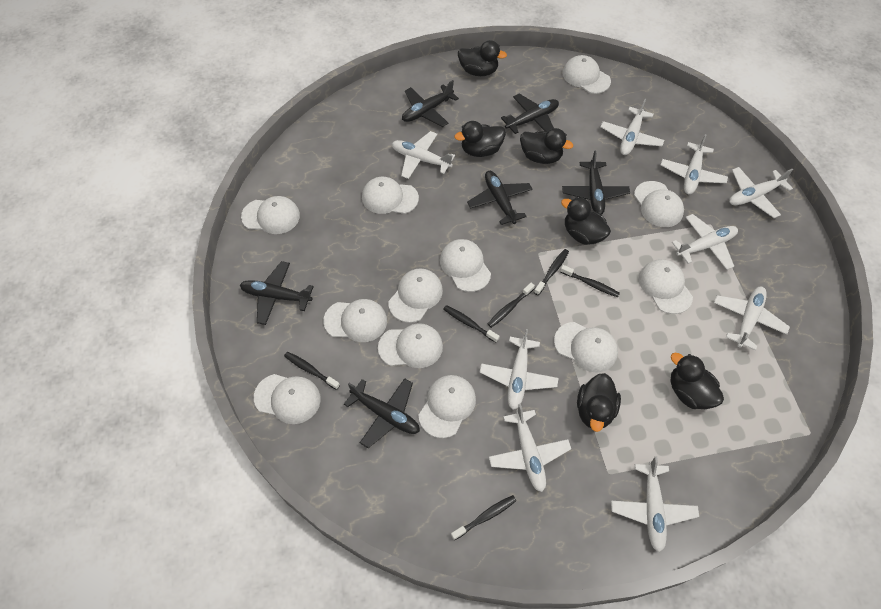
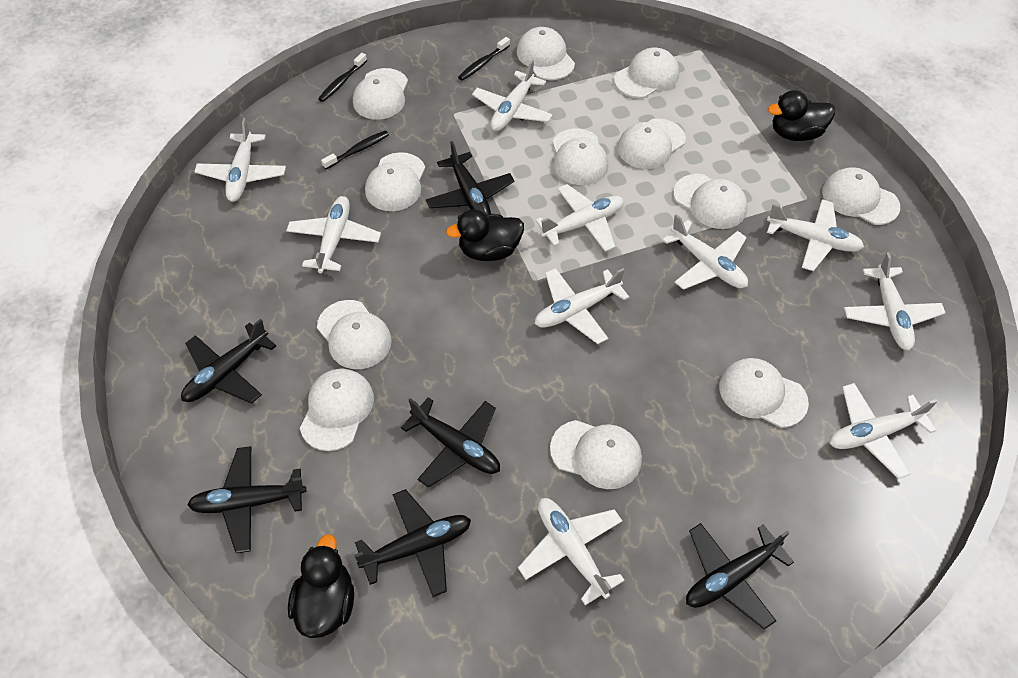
black duck: [454,121,506,157] [458,40,507,76] [520,128,573,164] [561,197,611,245] [577,373,621,432] [670,353,724,409] = 6 -> [288,534,354,638] [446,209,524,261] [768,90,835,141] = 3
black toothbrush: [284,352,340,390] [443,305,500,343] [451,495,516,541] [488,283,535,328] [534,249,569,295] [560,265,620,297] = 6 -> [318,53,367,102] [321,130,389,169] [458,37,510,81] = 3
white plane: [392,131,455,179] [479,329,558,410] [489,404,571,492] [600,99,664,155] [611,456,699,552] [661,134,728,194] [672,214,738,270] [714,286,790,351] [729,167,793,218] = 9 -> [194,118,286,202] [286,196,381,273] [472,60,553,131] [518,498,625,605] [535,184,624,252] [535,268,629,344] [662,214,748,290] [767,199,864,271] [829,383,938,479] [844,252,945,350] = 10

